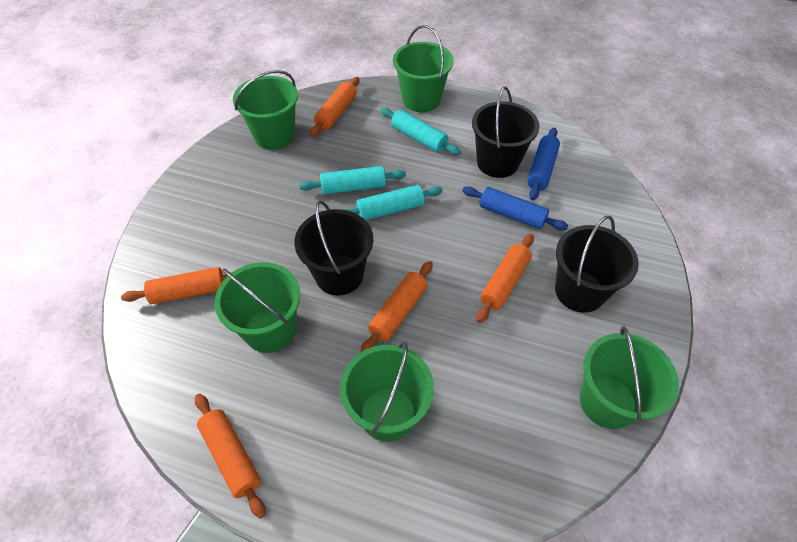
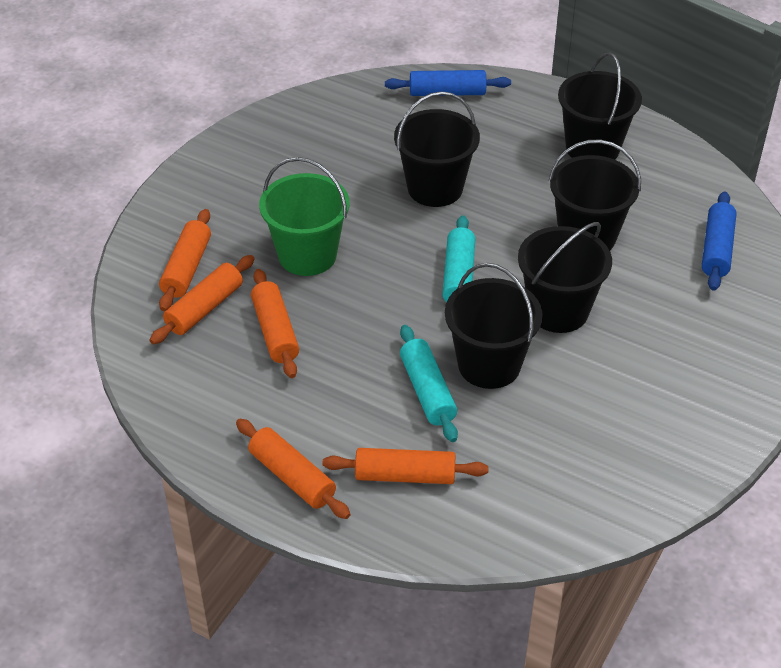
black bucket: [294,201,373,296] [472,87,540,178] [555,216,639,313] = 3 -> [394,91,480,207] [445,263,542,389] [518,222,612,333] [549,140,641,251] [558,52,642,159] = 5
green bucket: [215,262,300,353] [233,70,298,150] [340,342,434,442] [393,25,454,112] [580,326,679,429] = 5 -> [259,157,350,276] = 1
turquoise rolling pin: [299,166,406,194] [344,185,443,220] [380,108,461,155] = 3 -> [400,325,458,442] [442,215,475,302] = 2

